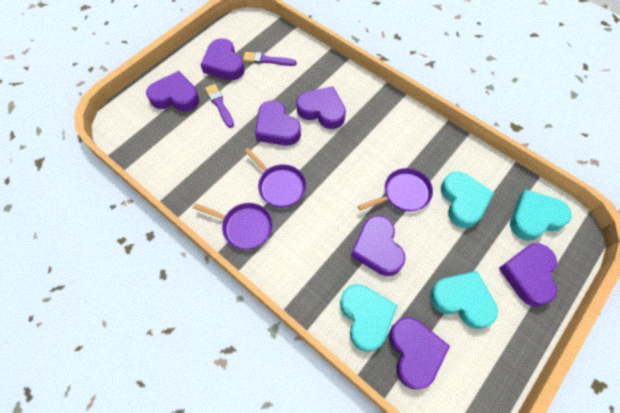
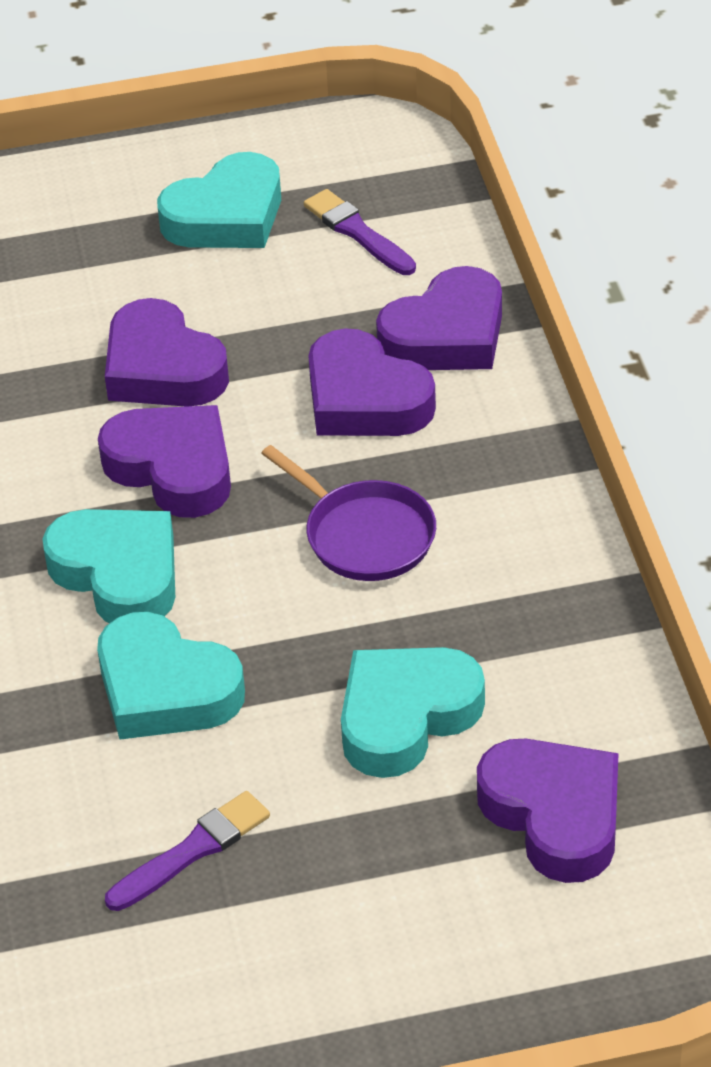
purple heart: [146,71,199,112] [201,38,245,80] [255,100,301,146] [296,86,346,129] [351,216,406,276] [389,317,450,389] [499,243,557,307] = 7 -> [98,405,231,518] [105,298,229,407] [308,328,436,436] [376,266,502,370] [477,739,619,883] = 5
purple pan: [193,203,273,249] [244,148,306,207] [358,168,433,211] = 3 -> [261,445,436,581] = 1

